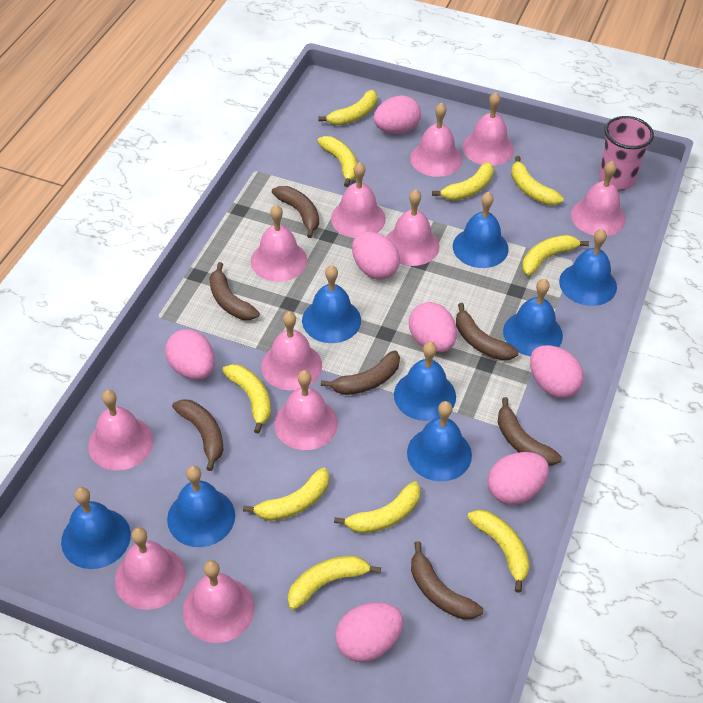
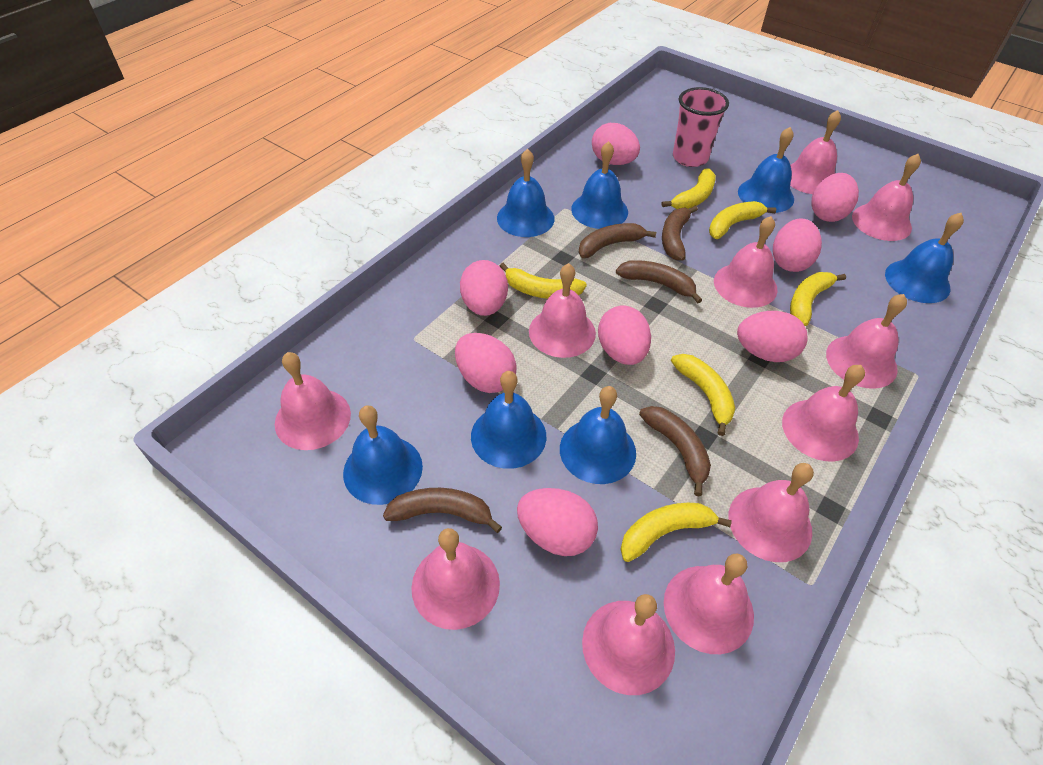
blue bell: [61,487,131,569] [167,466,235,547] [302,265,361,343] [394,342,456,421] [407,401,472,481] [453,192,509,268] [503,279,563,356] [559,229,617,306] = 8 -> [343,405,423,505] [471,371,546,469] [497,149,555,237] [560,386,636,484] [571,141,628,229] [738,127,794,213] [885,213,964,303] = 7
brown banana: [172,399,224,471] [209,262,260,320] [272,186,319,238] [321,350,400,395] [411,541,483,620] [456,303,519,360] [498,397,562,466] = 7 -> [383,488,502,533] [578,223,656,258] [616,260,702,303] [639,406,711,496] [662,206,698,261] = 5
pink egg: [165,329,215,380] [335,602,403,662] [352,232,400,280] [373,95,421,134] [409,302,457,352] [488,452,549,504] [530,345,584,398] = 7 -> [455,333,517,393] [460,260,508,316] [517,488,598,556] [592,123,640,165] [598,305,651,365] [737,311,808,362] [773,218,822,272] [811,173,859,222] = 8
yellow banana: [222,364,271,434] [243,467,329,521] [288,555,381,610] [317,136,357,187] [318,90,377,125] [334,481,421,533] [432,162,494,201] [467,510,530,593] [511,156,564,205] [522,235,589,275] = 10 -> [500,263,587,299] [620,503,732,562] [662,169,716,209] [671,354,735,436] [709,201,776,239] [790,272,846,326] = 6

